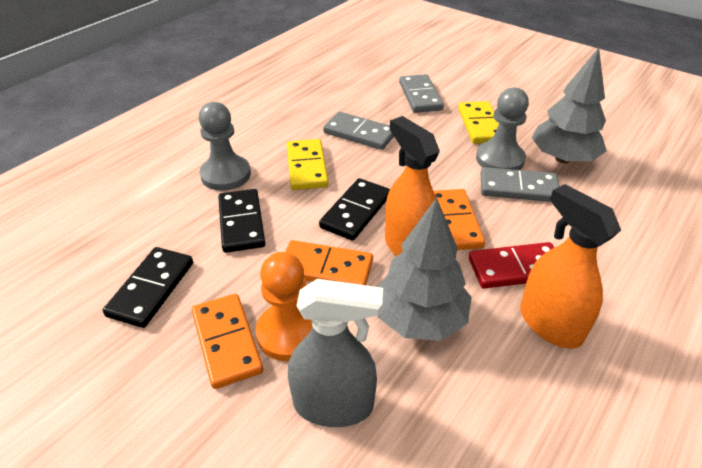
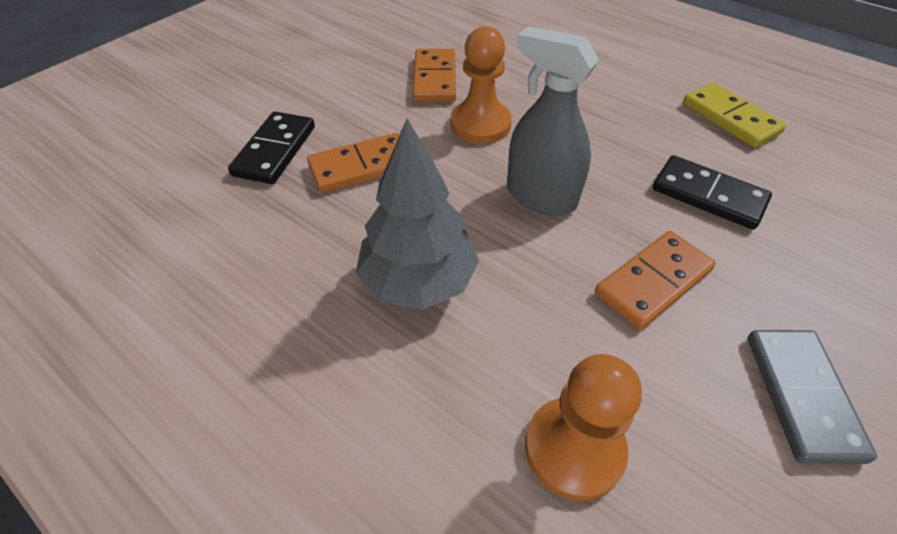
black domino: [103,247,193,328] [218,189,265,253] [319,178,390,241] = 3 -> [228,112,315,184] [652,155,772,230] = 2
grey domino: [323,112,394,150] [399,74,444,113] [481,167,559,202] = 3 -> [748,330,877,464] = 1
grey pawn: [199,102,251,191] [476,87,529,170] = 2 -> none = 0
grey tree: [377,198,472,341] [531,48,607,163] = 2 -> [356,118,479,309] = 1
orange pawn: [256,252,312,361] = 1 -> [450,26,512,144] [525,354,642,501] = 2
orange spray bottle: [385,116,440,256] [520,184,621,349] = 2 -> none = 0
red domino: [469,242,554,288] = 1 -> none = 0
yellow domino: [287,139,328,190] [458,101,499,144] = 2 -> [683,82,786,148] = 1

